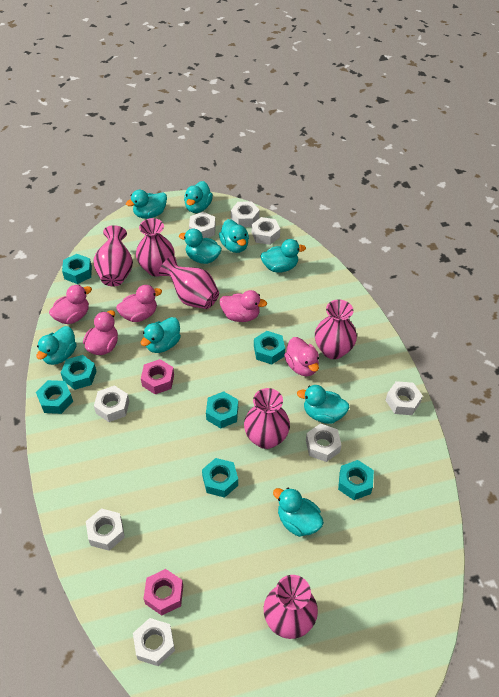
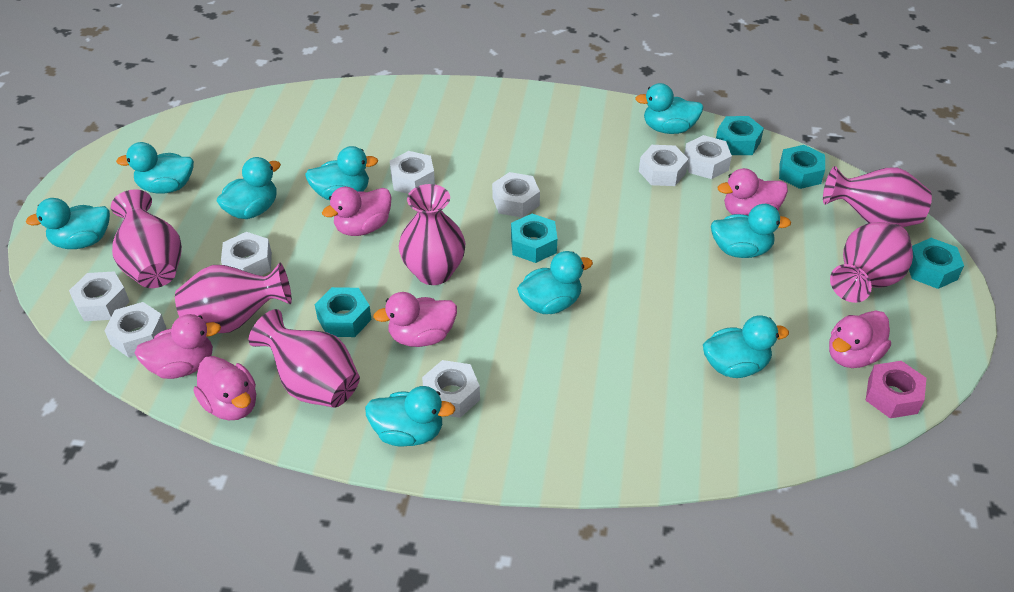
pink duck: [49,285,92,324] [83,310,118,355] [116,285,162,322] [220,290,267,322] [284,337,319,376] = 5 -> [135,314,221,379] [194,356,256,420] [322,187,392,236] [373,292,457,347] [718,168,788,216] [829,310,891,368] = 6
pink nut: [141,359,174,394] [144,569,183,615] = 2 -> [865,361,926,418] = 1
turquoise nut: [36,380,73,414] [61,355,97,390] [62,254,92,284] [202,458,238,498] [206,391,238,428] [254,331,285,364] [338,460,374,500] = 7 -> [315,287,372,337] [511,214,557,263] [716,116,764,155] [779,145,825,189] [909,238,964,289] = 5

